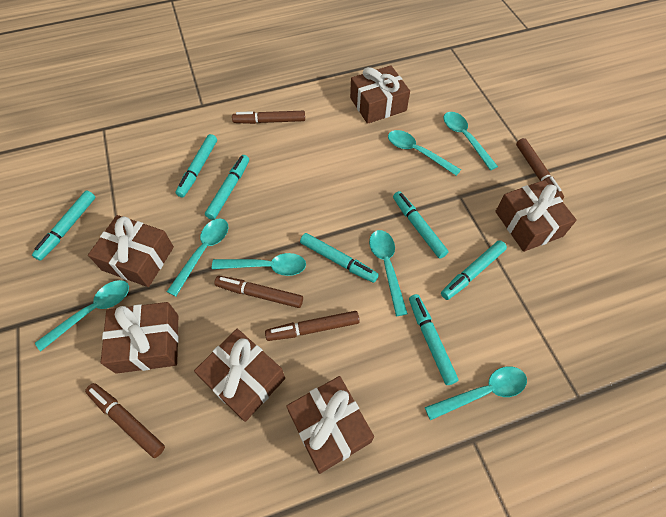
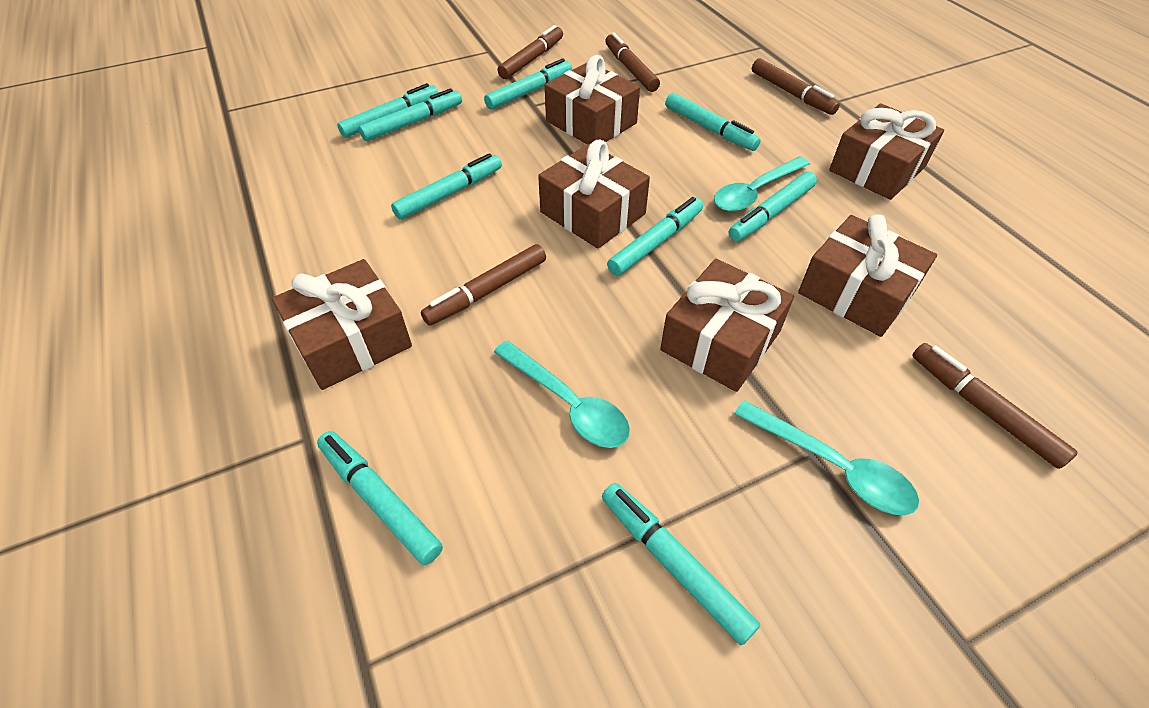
turquoise marker: [32,191,95,261] [176,134,217,198] [205,155,249,220] [300,233,379,283] [393,191,449,259] [409,294,458,385] [441,240,507,300] = 7 -> [317,431,443,565] [337,83,438,138] [359,88,462,141] [391,153,502,219] [484,58,572,110] [602,483,760,645] [607,197,703,276] [665,93,761,151] [728,172,817,241] = 9
turquoise spoon: [35,280,129,351] [167,219,228,297] [212,253,306,276] [369,230,408,316] [388,130,461,176] [425,367,527,420] [444,112,498,170] = 7 -> [494,341,630,448] [714,156,810,212] [734,400,919,515] = 3

